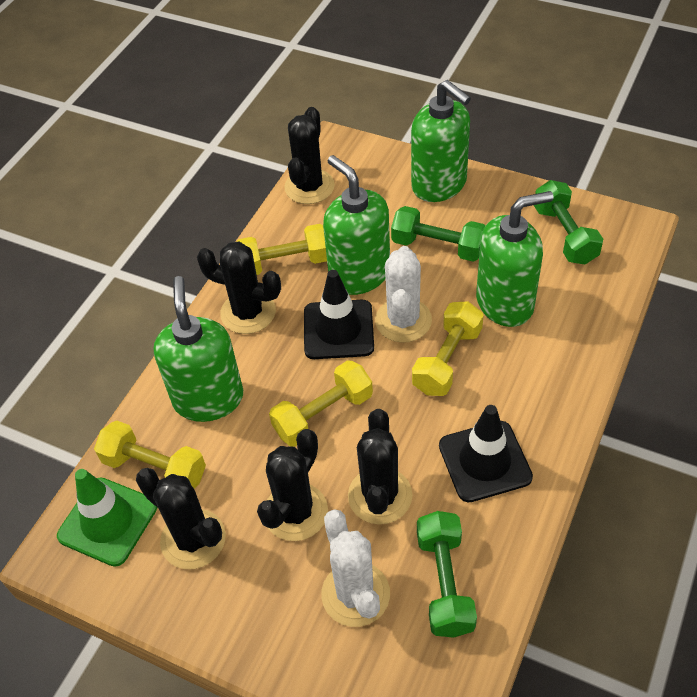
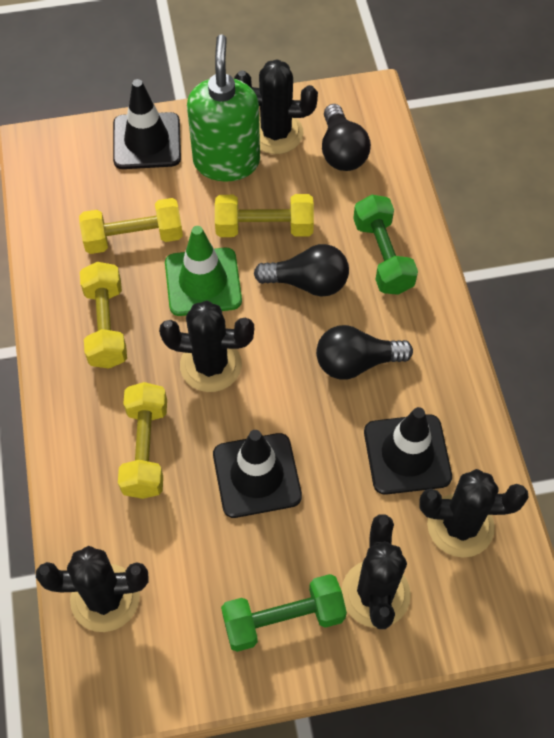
black light bulb: none = 0 -> [254,244,349,296] [316,325,413,380] [322,104,371,171] = 3
black traffic cone: [304,270,374,359] [439,405,533,502] = 2 -> [113,79,181,169] [213,430,302,518] [364,407,452,495] = 3
green dumbbell: [391,206,485,262] [417,511,477,638] [534,180,603,264] = 3 -> [221,574,347,652] [353,195,418,295] = 2
green soap dispenser: [154,276,243,422] [323,155,390,295] [411,80,471,202] [476,191,554,327] = 4 -> [187,34,260,182] = 1
white cactus: [321,509,390,627] [375,246,432,343] = 2 -> none = 0

